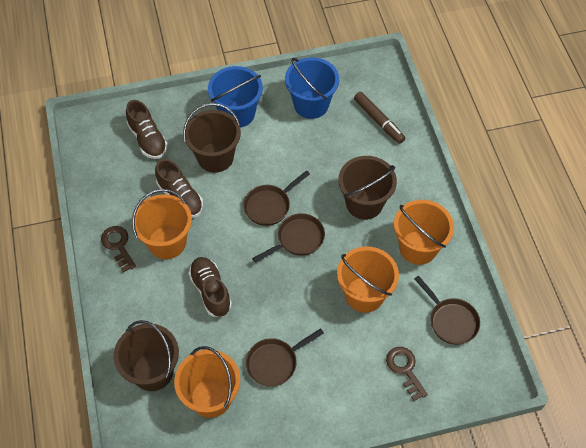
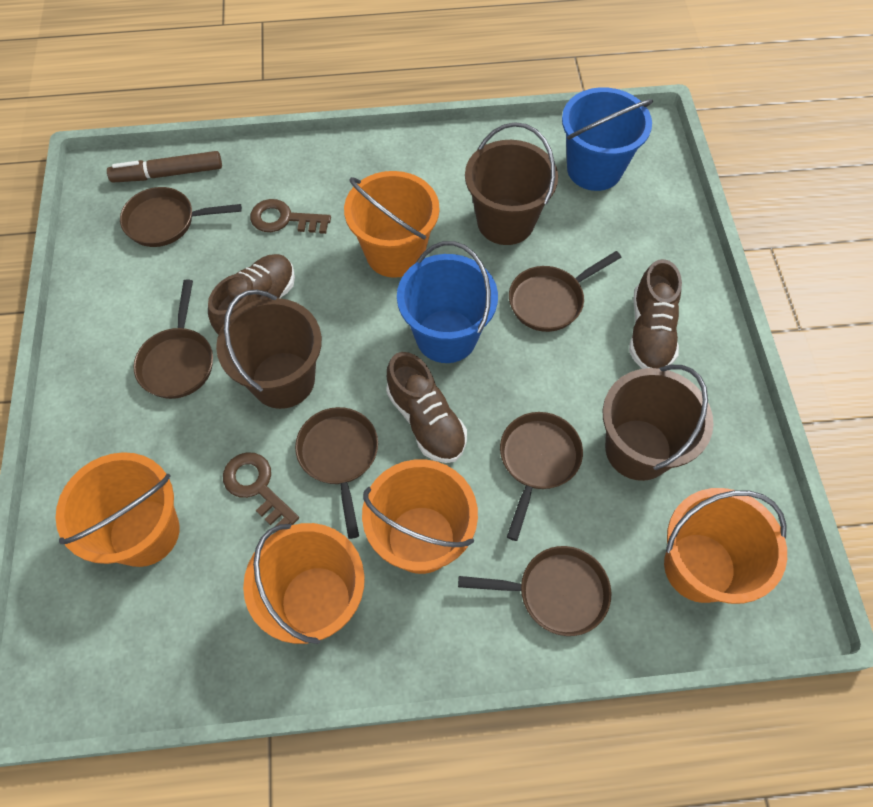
brown pan: [243,171,310,226] [246,328,324,387] [252,213,325,263] [414,276,480,345] = 4 -> [120,187,242,247] [133,280,213,399] [295,407,378,539] [458,546,611,636] [500,412,583,541] [509,251,621,332] = 6
orange bucket: [132,189,192,259] [174,346,240,418] [337,246,399,313] [394,200,454,265] = 4 -> [56,452,180,567] [243,523,365,644] [344,171,439,278] [362,459,478,574] [664,488,787,604] = 5

